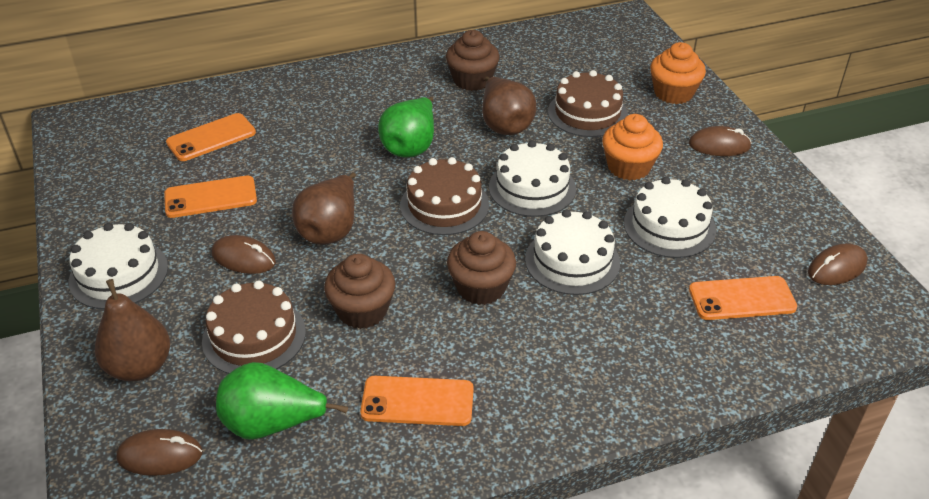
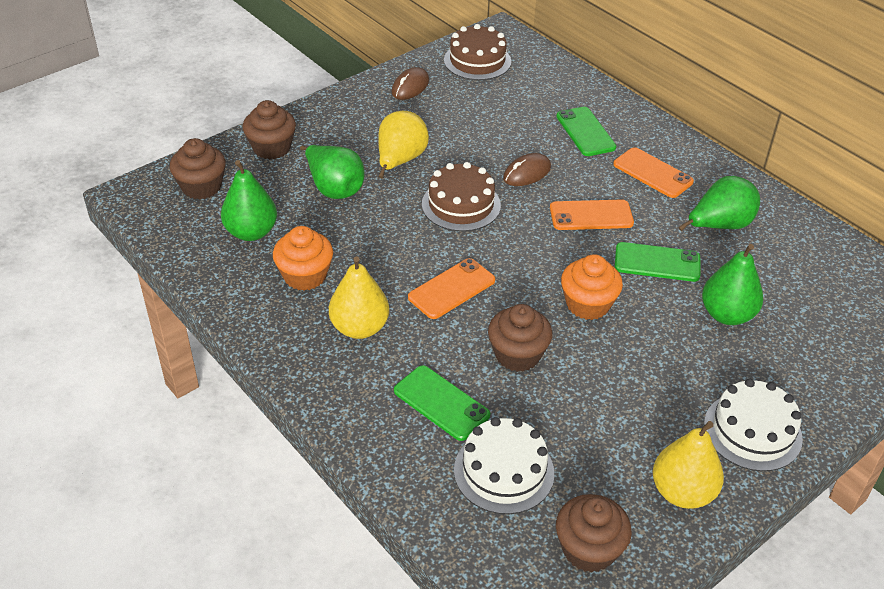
brown cake: [202,280,306,374] [400,157,489,235] [548,70,628,137] = 3 -> [422,162,501,231] [444,24,511,80] = 2
brown cupcake: [324,253,395,329] [446,30,500,91] [447,231,516,305] = 3 -> [169,138,226,199] [243,100,296,159] [488,304,552,372] [556,494,632,573] = 4
brown mouse: [116,429,203,476] [212,235,276,274] [689,126,752,156] [808,243,868,285] = 4 -> [392,67,429,100] [503,153,551,186] = 2
brown pear: [95,279,170,381] [292,172,356,245] [482,77,537,135] = 3 -> none = 0
green pear: [216,362,348,440] [378,97,434,157] = 2 -> [221,160,277,241] [300,145,365,199] [678,176,760,231] [702,244,763,325] = 4
green phone: none = 0 -> [394,365,490,441] [556,107,616,156] [615,242,700,282] = 3
orange phone: [164,176,257,218] [166,113,256,161] [360,376,474,426] [689,276,797,320] = 4 -> [408,258,495,319] [550,199,634,230] [613,147,694,198] = 3
white cake: [69,223,168,309] [489,140,576,217] [525,210,620,295] [624,177,716,258] = 4 -> [454,417,554,514] [704,379,803,471] = 2
yellow pear: none = 0 -> [329,256,389,339] [378,111,429,178] [653,421,724,509] = 3

